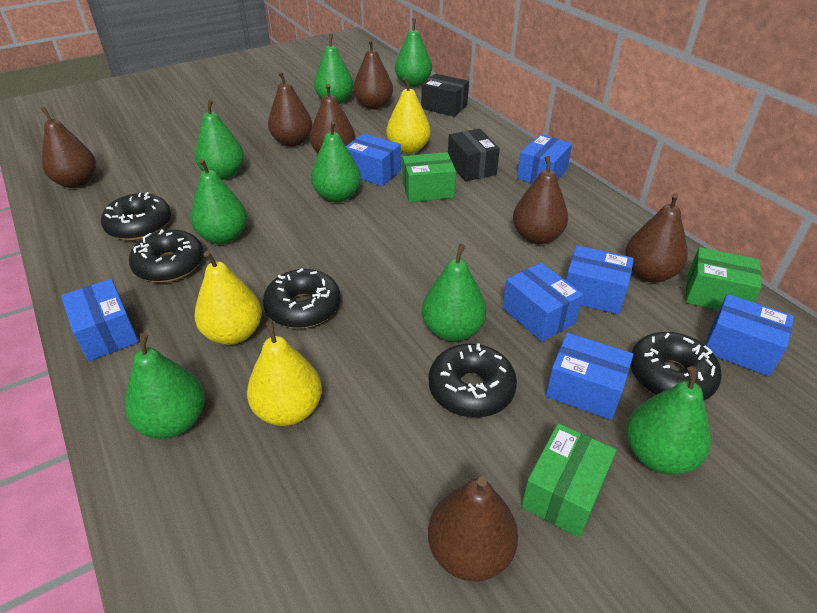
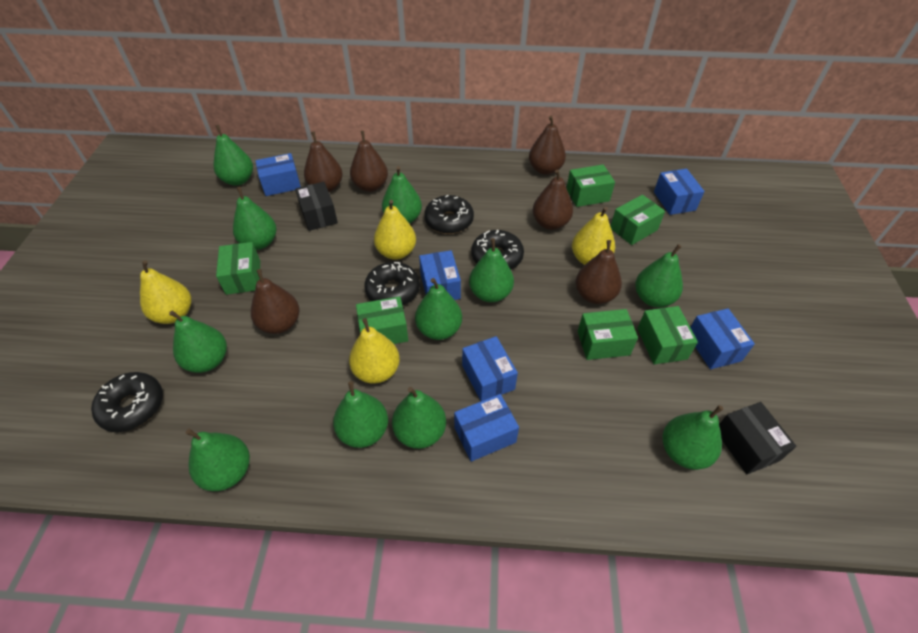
black donut: [101,192,171,241] [129,229,204,283] [263,268,341,328] [429,343,517,418] [630,332,722,400] = 5 -> [91,372,163,432] [364,262,420,306] [424,195,474,234] [471,230,524,270] = 4
blue box: [61,279,139,361] [346,133,401,186] [502,263,583,342] [517,134,572,184] [545,333,633,420] [566,245,634,315] [705,294,794,376] = 7 -> [255,153,301,196] [419,250,461,300] [454,394,519,462] [462,336,518,401] [654,169,705,215] [690,309,755,369] = 6
brown pear: [41,107,96,188] [268,71,312,147] [310,84,355,153] [353,39,393,109] [428,477,518,582] [513,156,568,244] [625,193,687,282] = 7 -> [251,269,300,334] [304,132,343,192] [350,131,388,192] [529,116,566,175] [533,169,573,230] [576,240,622,304] = 6
green box: [402,152,456,202] [521,423,616,538] [686,247,762,310] = 3 -> [216,242,260,295] [356,296,408,344] [567,165,615,207] [578,309,638,360] [610,195,665,245] [637,306,698,364] = 6
green pear: [125,333,205,439] [190,159,247,244] [195,99,244,180] [311,121,361,202] [314,34,353,104] [395,18,432,87] [422,244,487,342] [626,366,711,475] = 8 -> [169,311,227,373] [186,429,250,491] [214,125,253,186] [233,187,276,250] [333,381,388,448] [382,166,422,224] [392,387,446,449] [415,278,462,340] [469,238,514,302] [635,244,683,307] [662,405,723,470] = 11
yellow pear: [194,251,262,345] [247,321,322,426] [386,77,431,154] = 3 -> [140,260,191,324] [349,318,400,383] [374,200,416,260] [572,207,615,265] = 4

